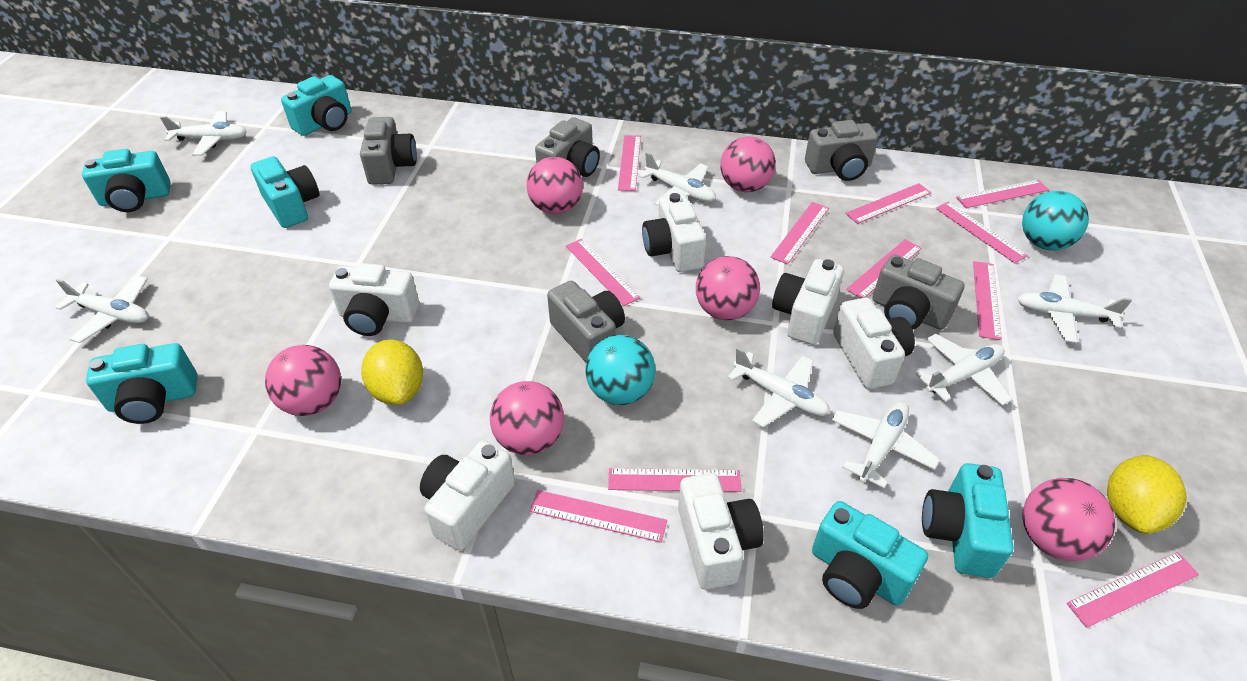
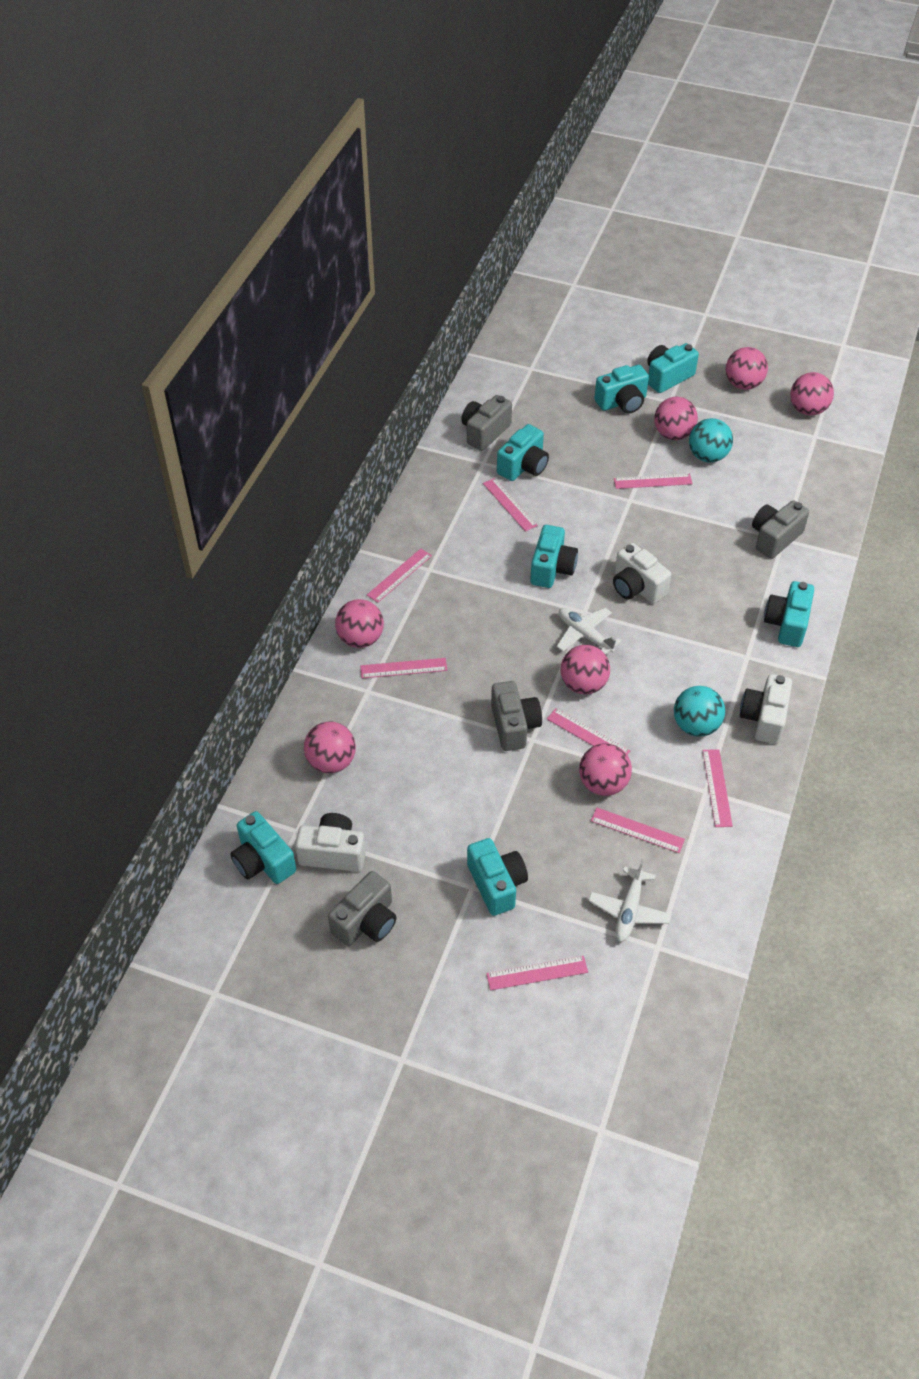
grey camera: [360,117,417,185] [535,117,600,177] [547,281,625,362] [805,120,878,181] [873,255,965,330] = 5 -> [328,871,396,946] [461,395,512,451] [491,681,542,751] [752,500,809,559] = 4
pink ball: [265,345,341,416] [490,381,564,455] [526,157,583,214] [696,256,760,320] [720,136,776,193] [1022,478,1115,561] = 6 -> [304,722,356,773] [335,599,384,648] [561,645,610,694] [579,743,632,796] [654,397,698,440] [726,347,768,390] [790,372,834,416] = 7
pink ruler: [529,490,667,543] [566,239,641,306] [608,468,742,492] [618,135,641,191] [770,202,829,264] [846,183,931,224] [846,239,922,298] [935,202,1028,263] [956,180,1049,208] [973,261,1002,340] [1067,552,1199,628] = 11 -> [360,658,447,678] [367,548,432,603] [483,478,538,532] [486,956,588,990] [547,708,630,755] [591,807,685,853] [614,474,693,489] [703,749,733,827] = 8
turquoise camera: [82,149,171,212] [86,343,197,424] [251,156,319,228] [281,75,352,136] [812,501,928,609] [922,463,1013,578] = 6 -> [230,811,296,884] [467,838,528,916] [497,424,549,481] [530,525,578,588] [594,365,649,414] [647,343,699,393] [764,581,814,647] = 7
white camera: [329,263,419,336] [420,441,515,551] [642,193,706,272] [678,473,764,589] [772,259,844,345] [833,298,915,389] = 6 -> [295,813,366,872] [613,543,671,604] [740,674,792,744] = 3
white plane: [55,276,148,343] [160,111,247,156] [639,152,716,206] [727,347,830,428] [831,402,940,489] [916,334,1012,406] [1017,274,1132,343] = 7 -> [556,608,622,655] [588,859,672,942] = 2
yellow lemon: [361,339,423,405] [1107,455,1187,534] = 2 -> none = 0

